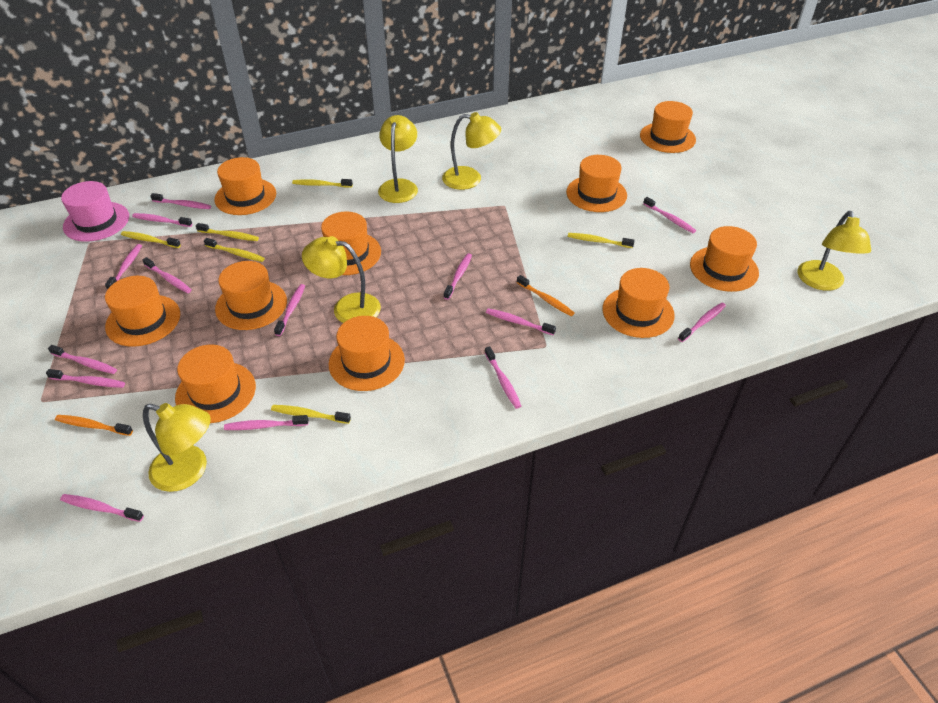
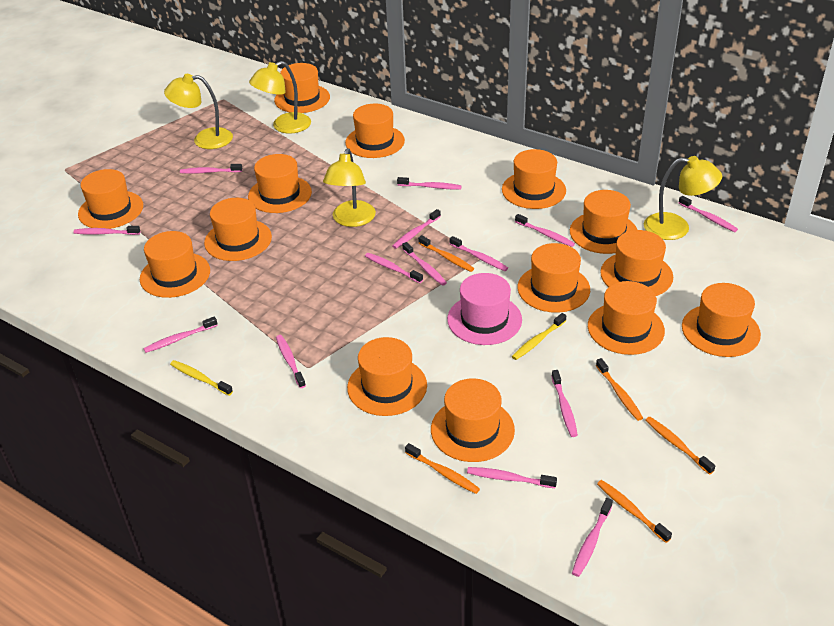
orange hat: [105,276,180,347] [175,345,256,423] [214,157,276,215] [215,261,287,330] [321,212,381,275] [329,316,405,391] [566,155,627,212] [602,268,675,338] [640,101,696,153] [690,226,759,292] = 10 -> [78,169,143,229] [140,231,210,298] [204,198,272,261] [248,154,312,213] [274,63,330,113] [345,104,405,158] [347,337,427,416] [431,378,515,462] [502,149,566,209] [518,243,590,313] [570,190,637,254] [588,281,665,355] [600,230,673,296] [682,283,761,357] = 14
orange toothbrush: [55,415,133,436] [517,275,574,316] = 2 -> [405,443,480,494] [418,235,474,272] [596,358,643,421] [597,480,672,543] [645,417,715,475] = 5
yellow lamp: [143,403,211,492] [302,236,381,323] [378,115,418,203] [442,112,501,190] [798,211,871,291] = 5 -> [164,74,233,149] [249,61,311,133] [323,148,376,227] [644,156,722,240] = 4
yellow toothbrush: [121,231,181,248] [196,223,259,241] [204,238,265,262] [271,405,351,424] [292,179,353,188] [568,233,635,248] = 6 -> [170,360,233,396] [512,313,566,360] = 2

